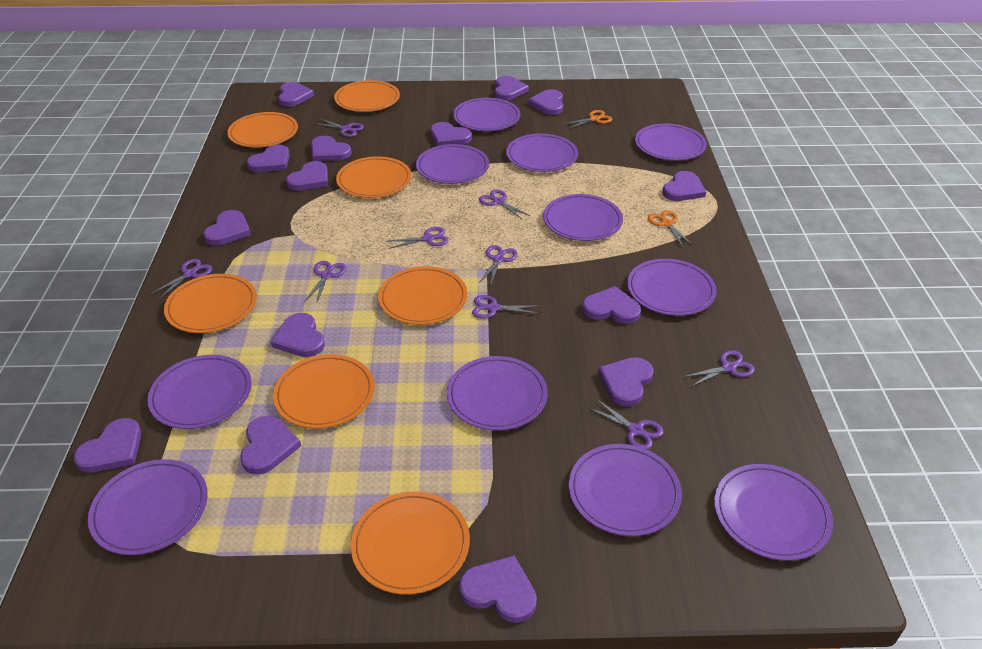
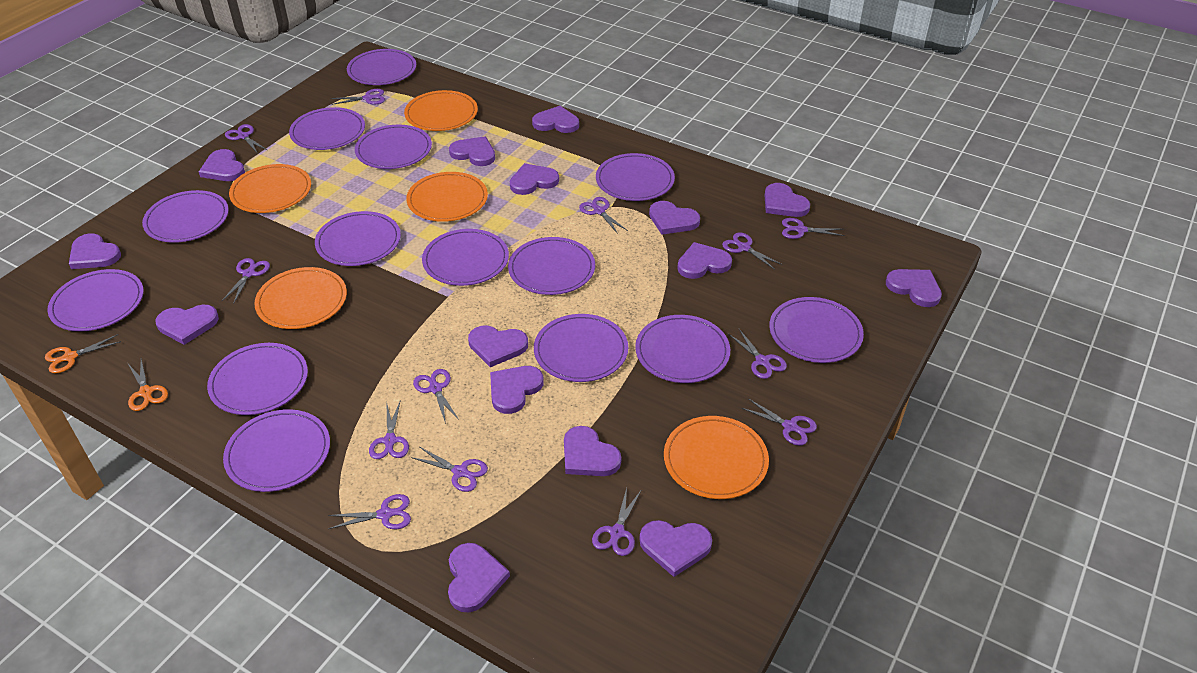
orange plate: [164,274,257,333] [227,112,298,147] [273,354,375,428] [334,80,400,112] [336,156,412,198] [351,492,470,595] [378,266,468,325] = 7 -> [229,164,311,213] [254,267,347,329] [404,90,478,131] [406,172,488,222] [664,416,769,499] = 5
purple plate: [88,459,208,555] [148,355,252,429] [416,144,489,184] [447,356,548,431] [453,98,520,131] [506,134,578,172] [543,194,623,241] [569,444,682,536] [627,259,717,316] [635,124,707,161] [714,464,833,561] = 11 -> [48,269,144,331] [142,190,229,243] [207,343,308,415] [223,409,330,492] [289,107,365,150] [315,211,401,266] [347,49,416,85] [355,125,432,169] [422,229,509,286] [508,237,595,295] [534,314,628,382] [596,153,675,201] [635,315,730,383] [769,297,864,363] = 14
purple scissors: [151,259,212,299] [305,261,346,304] [314,118,364,137] [388,227,449,249] [472,295,539,319] [479,189,530,220] [479,245,518,286] [589,399,664,450] [683,350,755,387] = 9 -> [222,258,270,304] [225,124,267,154] [328,494,411,529] [331,89,385,105] [369,400,409,459] [411,447,488,492] [413,369,459,424] [579,197,628,234] [592,488,641,556] [722,233,783,270] [728,329,787,379] [742,398,817,446] [782,218,845,239] = 13

